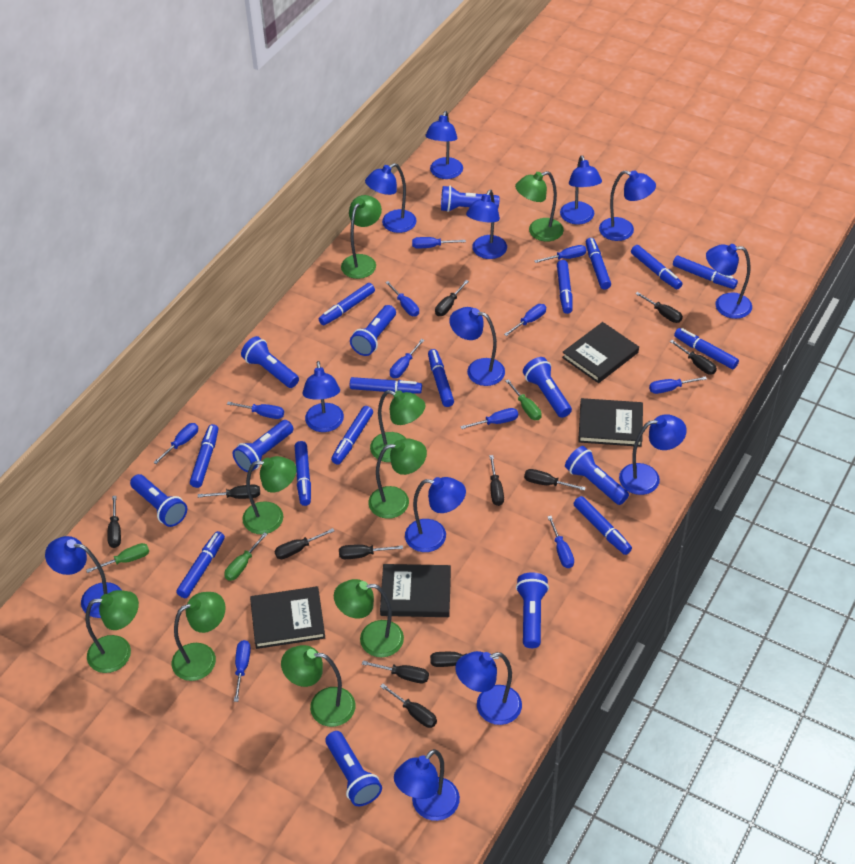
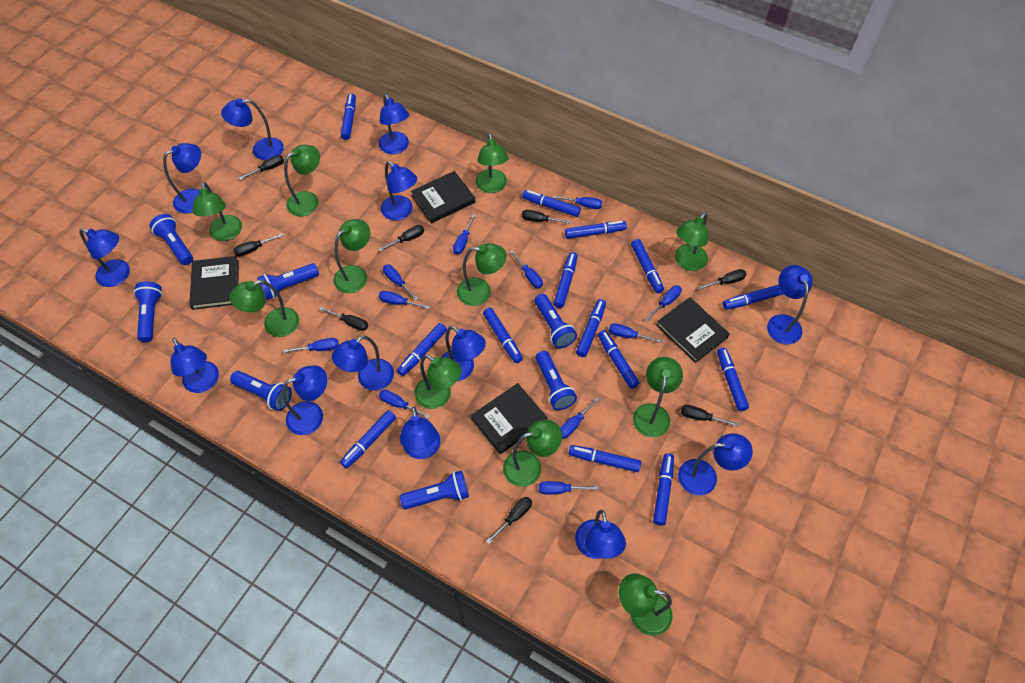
black screwdriver: [107,496,121,548] [198,485,260,499] [274,528,334,559] [339,544,403,559] [362,661,429,683] [380,684,437,728] [430,652,499,667] [435,280,469,316] [489,455,504,506] [524,469,586,491] [635,292,683,323] [670,340,717,375] = 12 -> [234,233,284,257] [239,155,284,180] [319,307,368,331] [378,225,424,251] [486,497,532,544] [522,210,571,224] [681,405,739,427] [698,269,747,290] = 8
blue flashlight: [130,474,187,527] [233,420,293,472] [241,336,299,388] [325,731,382,806] [350,305,396,356] [441,186,499,212] [516,572,549,648] [523,357,572,418] [565,446,629,505] = 9 -> [133,281,162,342] [150,214,193,265] [230,371,292,411] [258,263,319,300] [400,470,469,510] [535,294,577,348] [536,351,577,410] = 7
blue marker: [176,531,225,598] [190,424,218,488] [295,441,311,506] [319,283,375,325] [331,406,373,465] [350,377,422,393] [428,349,454,407] [557,260,573,314] [573,496,632,555] [586,238,611,290] [631,245,683,289] [673,256,738,289] [674,328,739,369] = 13 -> [340,410,396,469] [341,93,356,140] [397,323,447,376] [483,307,523,363] [522,190,581,217] [553,252,578,308] [565,221,627,239] [568,445,641,472] [576,299,606,357] [598,330,640,389] [631,239,664,293] [653,453,674,526] [717,347,749,411] [723,285,783,310] = 14
green lamp: [85,590,139,673] [172,592,226,681] [242,456,297,534] [281,645,355,727] [334,579,404,657] [341,195,382,279] [368,438,427,519] [370,390,426,462] [515,171,564,242] = 9 -> [193,182,242,241] [230,280,299,337] [284,145,320,216] [333,219,370,293] [414,354,462,409] [457,243,507,306] [476,133,508,193] [503,419,562,487] [619,573,673,636] [633,357,683,437] [675,212,708,271] = 11
green screwdriver: [86,543,149,573] [224,532,267,581] [505,379,542,420] = 3 -> none = 0

